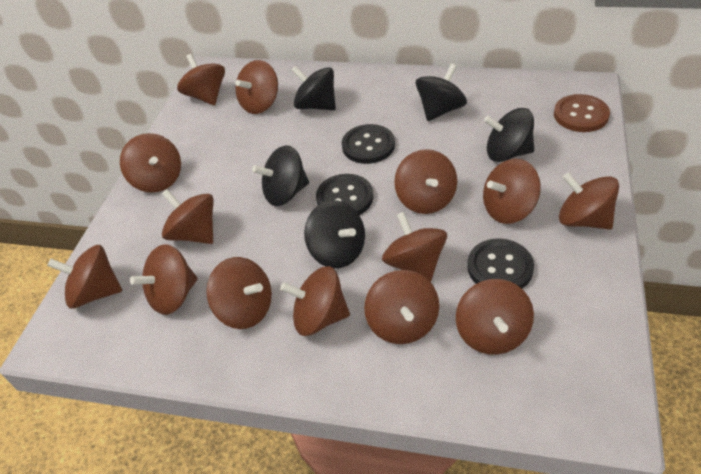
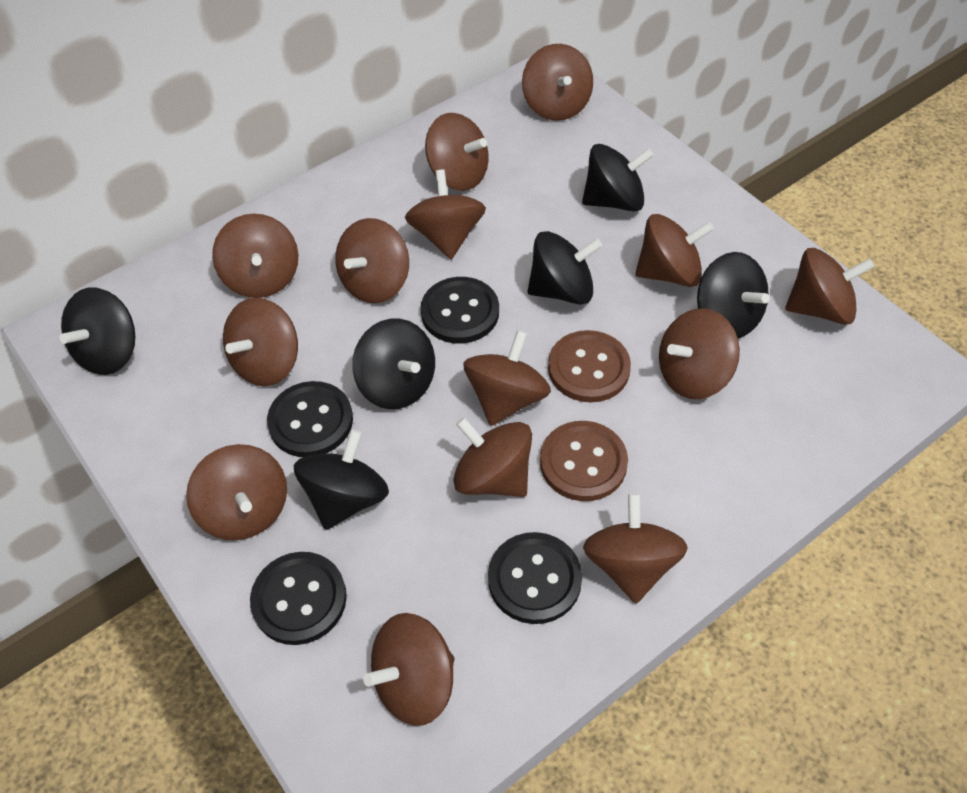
black button: [316,174,373,215] [342,124,395,164] [467,238,534,289] = 3 -> [250,552,347,645] [267,381,353,457] [421,277,499,344] [488,532,582,624] = 4
black spinning top: [252,145,309,206] [291,66,336,110] [304,200,365,268] [416,64,467,121] [484,108,534,162] = 5 -> [60,288,135,375] [294,429,389,530] [352,319,435,409] [527,231,602,305] [582,144,654,211] [697,252,769,339] = 6
brown button: [554,94,610,132] = 1 -> [540,421,628,501] [548,330,631,403] = 2

